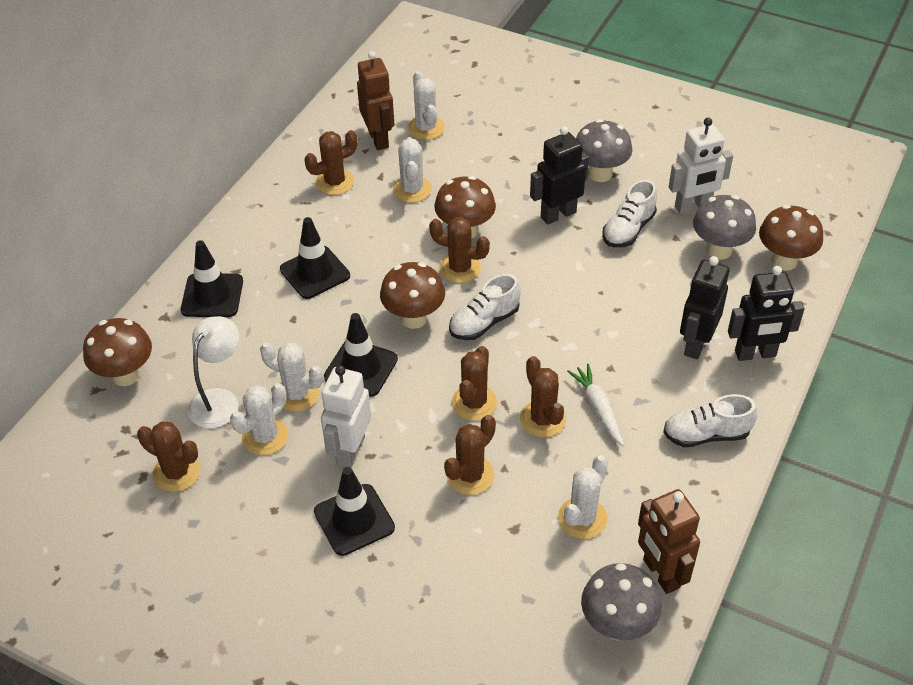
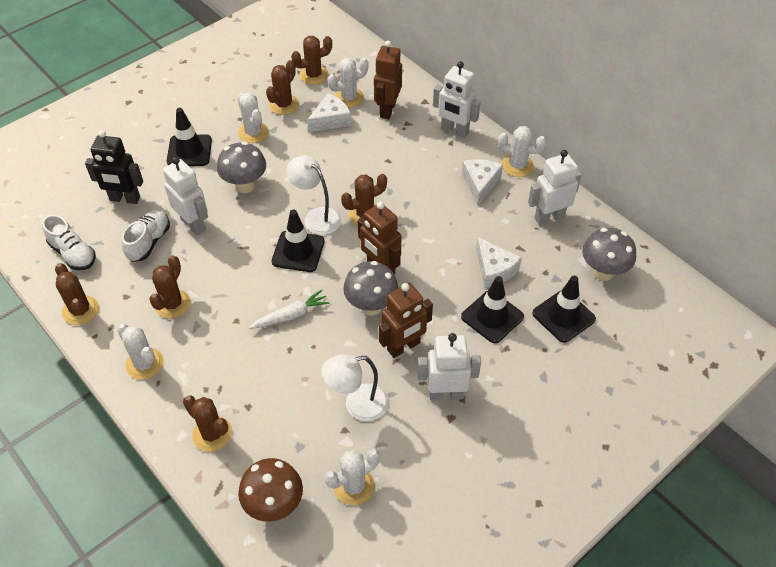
black robot: [530,126,589,225] [680,256,729,359] [728,266,804,361] = 3 -> [85,130,143,204] = 1
brown mushroom: [83,318,152,386] [380,262,445,329] [434,176,496,239] [759,205,823,271] = 4 -> [238,458,303,522] = 1
brown robot: [357,51,394,150] [638,489,700,594] = 2 -> [358,202,401,275] [374,40,402,119] [379,283,433,358] = 3
white cheese: none = 0 -> [307,93,351,133] [462,159,503,205] [476,237,522,288] = 3
white lamp: [188,316,239,428] = 1 -> [286,156,342,235] [321,354,389,422] = 2
white robot: [321,365,371,468] [669,118,733,214] = 2 -> [163,157,208,235] [417,333,481,400] [433,61,481,138] [528,150,582,225] = 4
white shoe: [449,274,521,340] [602,180,657,248] [663,394,757,447] = 3 -> [42,214,96,270] [122,210,170,262] = 2

